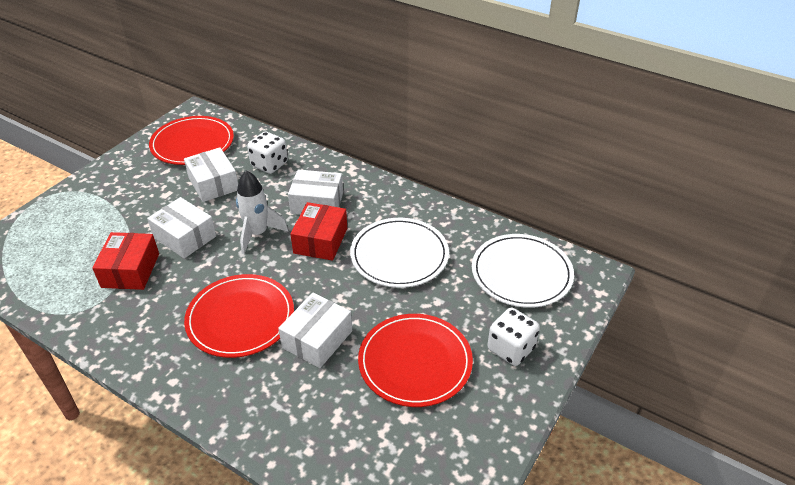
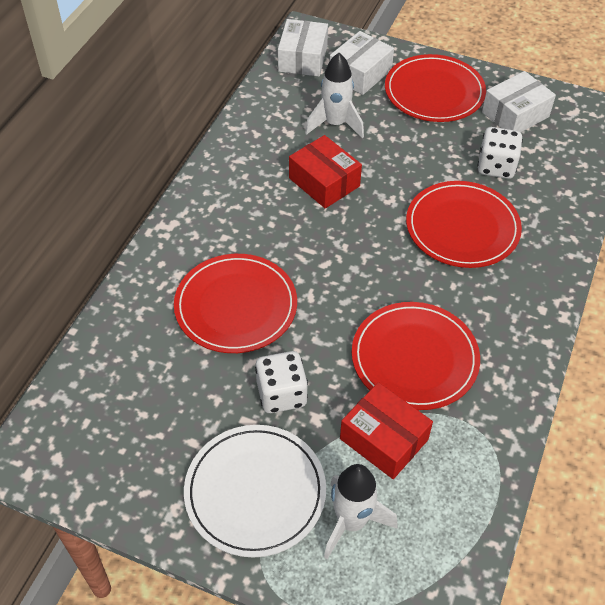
red plate: [149,116,234,165] [184,274,294,358] [358,314,473,407] = 3 -> [174,254,297,353] [352,302,480,410] [385,54,486,122] [406,181,522,268] = 4
white box: [147,197,216,258] [184,147,238,202] [278,293,352,368] [288,170,343,215] = 4 -> [278,19,328,76] [330,31,394,95] [482,71,556,132] = 3
white plate: [350,218,449,288] [472,234,574,308] = 2 -> [184,425,326,558] = 1
white rocket: [236,170,288,254] = 1 -> [305,53,364,139] [324,464,398,559] = 2

